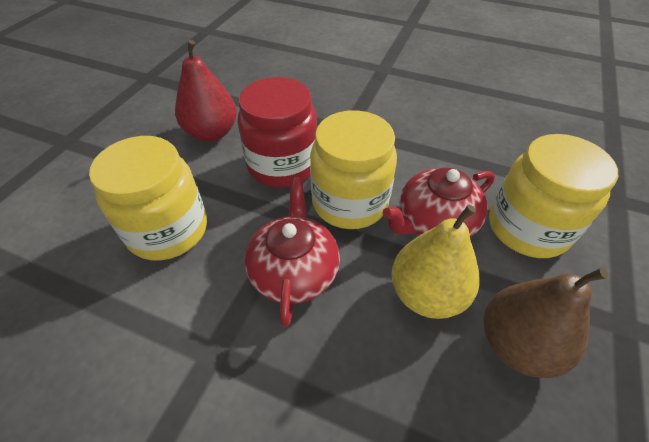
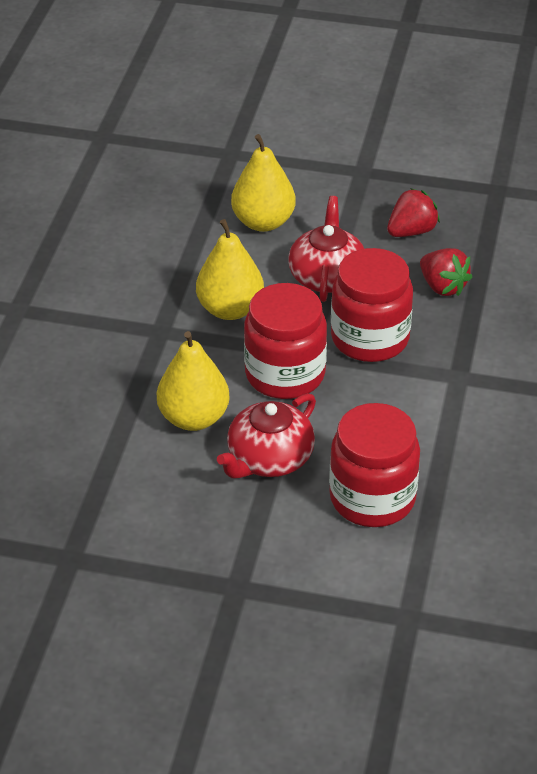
brown pear: [484,268,609,378] = 1 -> none = 0
red jar: [238,77,317,188] = 1 -> [244,283,327,399] [329,403,420,527] [331,248,413,362] = 3
red pear: [175,40,237,141] = 1 -> none = 0
red strawberry: none = 0 -> [387,188,440,237] [420,248,472,296] = 2
yellow jar: [89,136,207,261] [310,110,397,229] [489,134,618,258] = 3 -> none = 0
yellow pear: [391,205,479,319] = 1 -> [157,331,230,431] [196,219,264,320] [231,134,296,232] = 3

